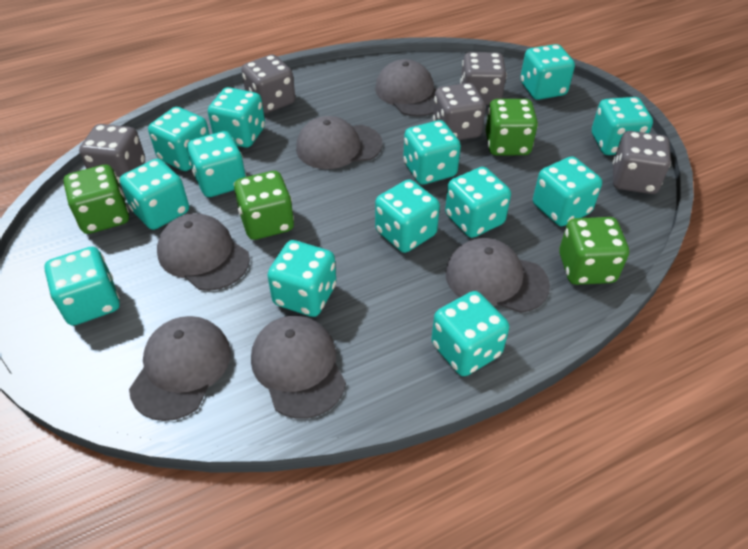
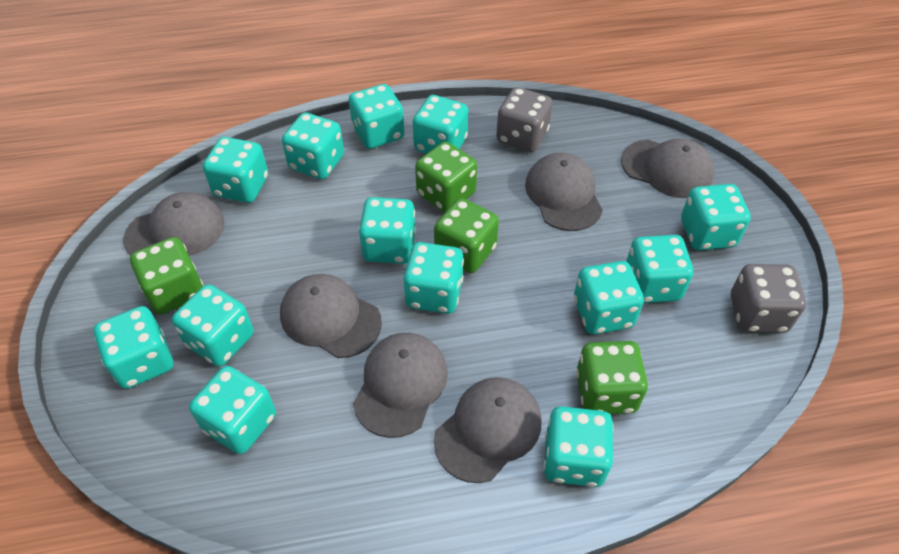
grey dice: [79,124,145,185] [242,54,295,114] [433,83,486,140] [460,52,507,105] [613,131,671,194] = 5 -> [496,87,553,152] [731,264,806,333] = 2

